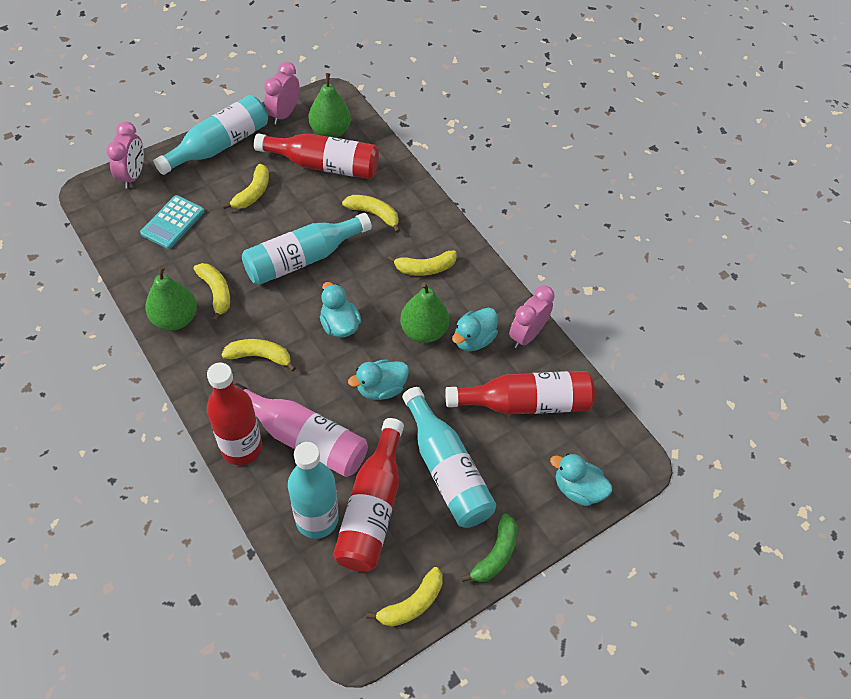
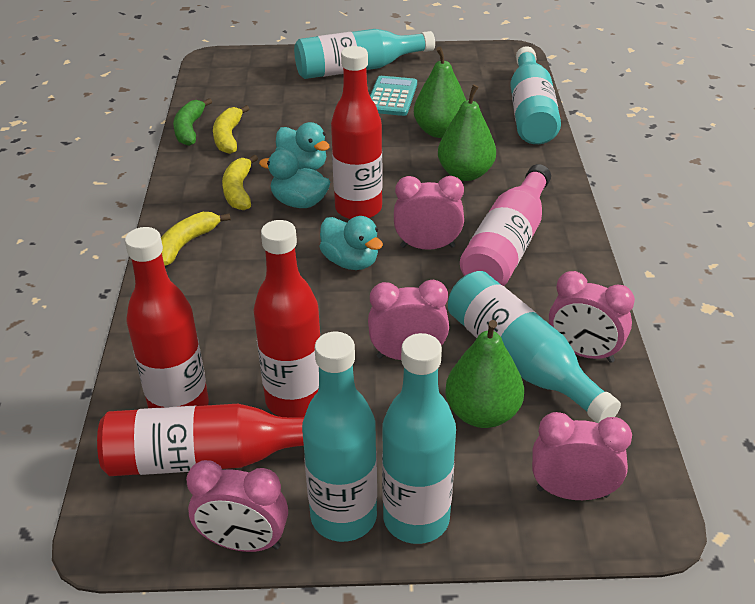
pink clock: [106,122,144,189] [264,62,300,125] [509,286,555,348] = 3 -> [186,460,288,552] [368,280,449,360] [394,176,464,250] [532,412,632,500] [549,271,635,363] = 5
turquoise bottle: [154,95,268,175] [242,213,372,285] [288,442,339,539] [402,387,496,528] = 4 -> [294,29,435,79] [302,332,377,542] [382,333,456,544] [448,271,621,423] [510,46,561,144] = 5
turquoise duck: [320,282,362,337] [348,359,409,400] [452,308,498,351] [550,454,612,506] = 4 -> [259,149,330,208] [275,122,330,170] [320,216,383,270] = 3
yellow banana: [194,263,230,322] [221,339,296,371] [222,164,269,209] [342,195,400,233] [366,567,442,627] [387,251,457,276] = 6 -> [161,212,231,266] [213,105,249,154] [222,154,258,210] = 3

